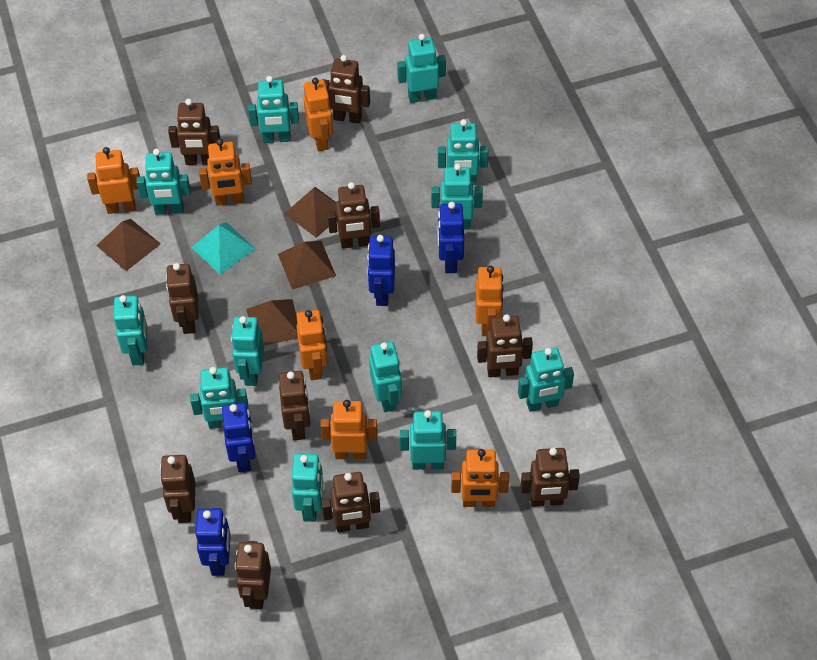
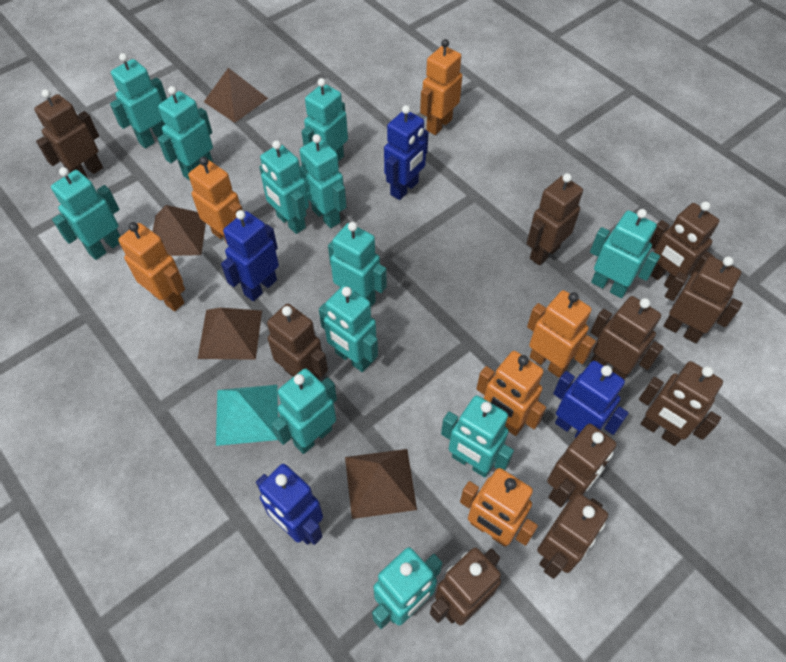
orange robot: [87,147,140,214] [199,139,252,206] [296,310,328,380] [303,78,333,151] [320,400,378,459] [451,449,509,507] [475,266,504,336] = 7 -> [118,222,185,311] [188,157,243,244] [420,39,462,135] [460,468,538,547] [476,351,546,436] [527,290,596,378] = 6

